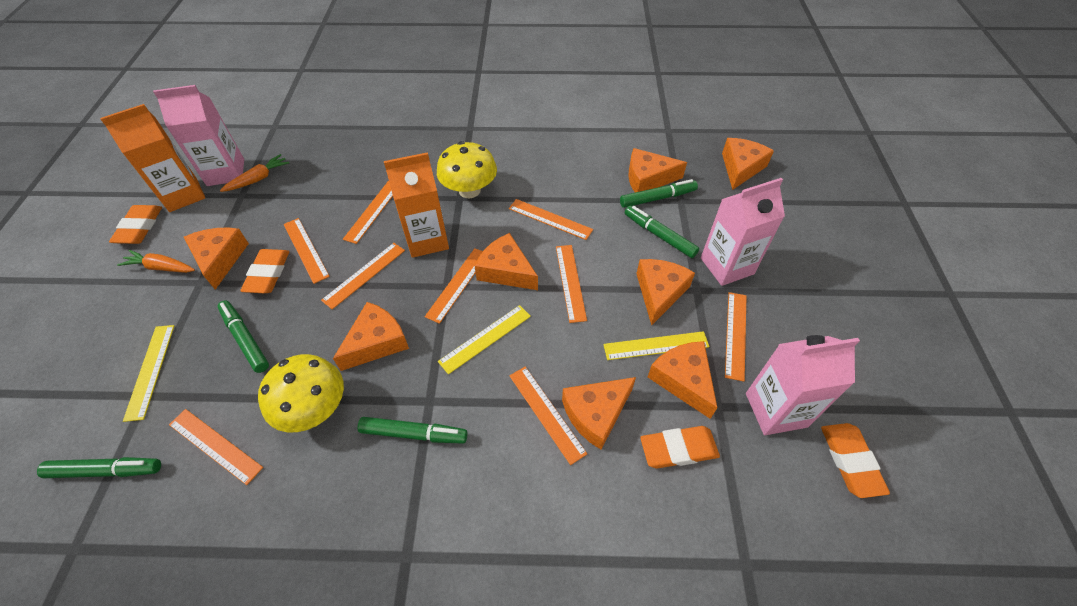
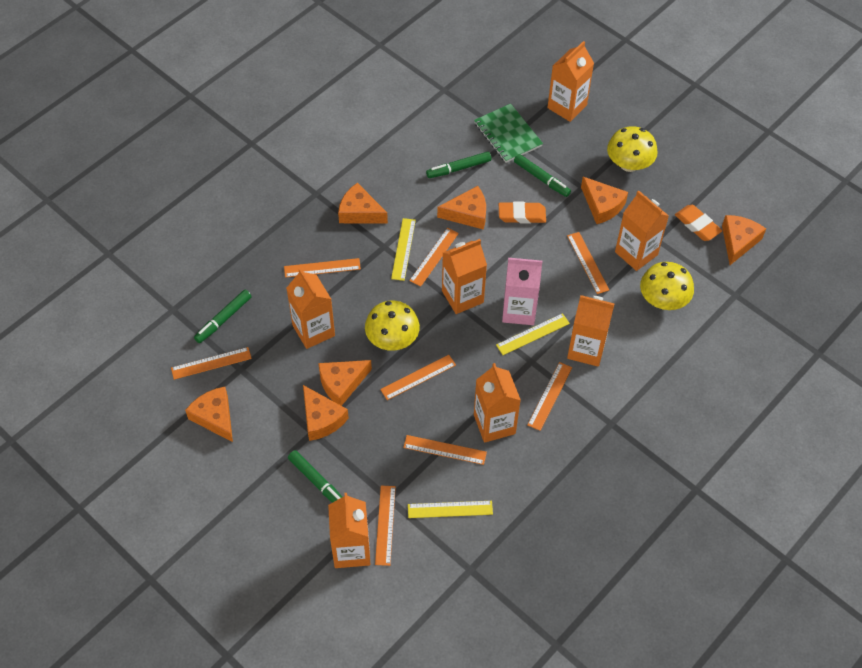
green marker: [37,457,161,478] [218,300,269,373] [358,417,468,444] [620,179,698,208] [625,206,699,258] = 5 -> [194,290,252,343] [288,450,342,503] [426,152,491,178] [514,154,571,197] = 4
green notebook: none = 0 -> [474,104,543,163] = 1
orange carrot: [117,250,195,273] [220,154,289,192] = 2 -> none = 0
orange carton: [100,104,205,212] [384,152,449,258] = 2 -> [286,268,335,349] [328,493,370,568] [442,239,487,314] [474,363,521,443] [547,41,594,122] [567,295,615,367] [615,190,669,271] = 7
orange cheese: [184,228,249,290] [333,302,409,371] [475,233,538,290] [562,377,636,450] [628,148,687,193] [636,259,695,325] [648,341,717,419] [722,138,774,190] = 8 -> [185,387,233,442] [303,385,349,441] [318,360,372,406] [338,183,388,223] [437,186,486,230] [581,177,628,224] [722,215,766,265] = 7
orange eraser: [109,205,162,244] [240,249,289,293] [640,426,720,469] [821,423,890,498] = 4 -> [499,201,546,223] [675,205,723,241] = 2
orange ruler: [169,409,263,485] [283,218,330,284] [321,243,405,309] [343,181,393,244] [425,248,483,324] [509,199,593,240] [509,367,587,465] [556,245,587,323] [725,292,747,382] = 9 -> [171,347,252,380] [284,258,361,278] [375,486,396,566] [380,355,456,400] [403,435,487,465] [409,228,459,287] [527,362,572,431] [567,232,609,294] = 8
pink carton: [153,85,244,186] [701,178,785,286] [746,335,860,435] = 3 -> [502,258,542,325] = 1
yellow mushroom: [258,354,344,432] [437,141,497,198] = 2 -> [365,300,420,351] [607,126,658,172] [640,262,694,310] = 3

